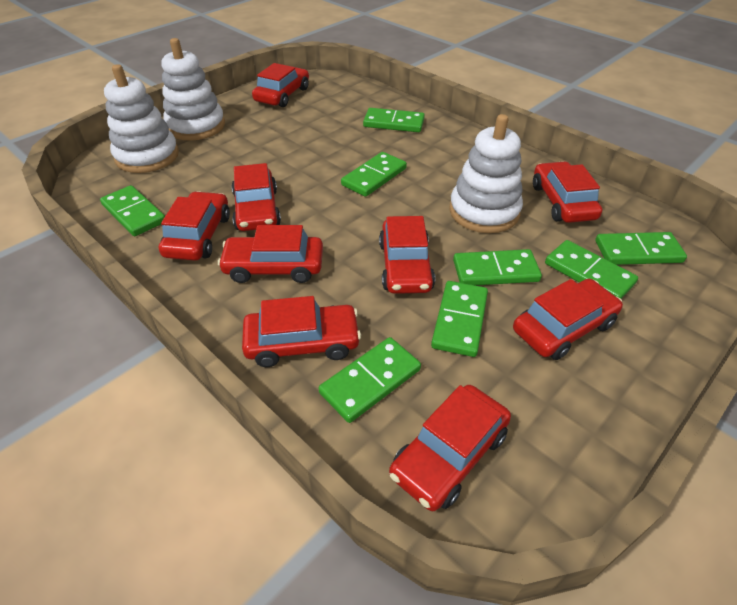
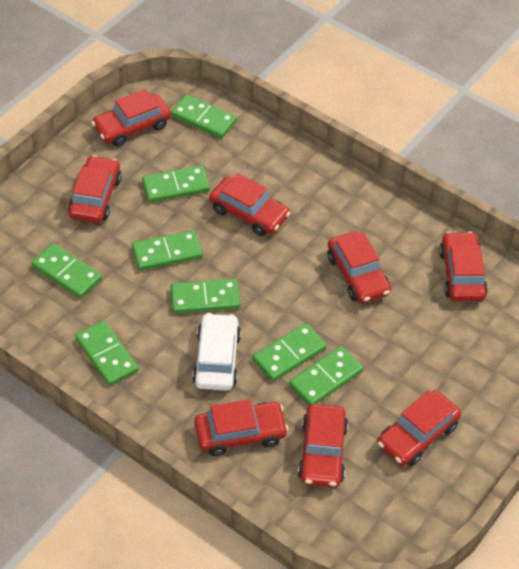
red car: [159,191,230,261] [218,225,323,283] [232,163,281,231] [242,296,361,367] [252,63,309,107] [379,216,435,294] [389,385,511,511] [513,279,623,360] [533,161,602,223] = 9 -> [68,155,122,223] [91,89,171,146] [194,399,289,456] [209,173,290,236] [298,404,348,487] [328,231,391,303] [377,390,461,466] [439,231,488,302] = 8
white car: none = 0 -> [193,313,241,391] = 1
white stacking toy: [104,64,179,173] [161,38,225,141] [449,114,523,233] = 3 -> none = 0

